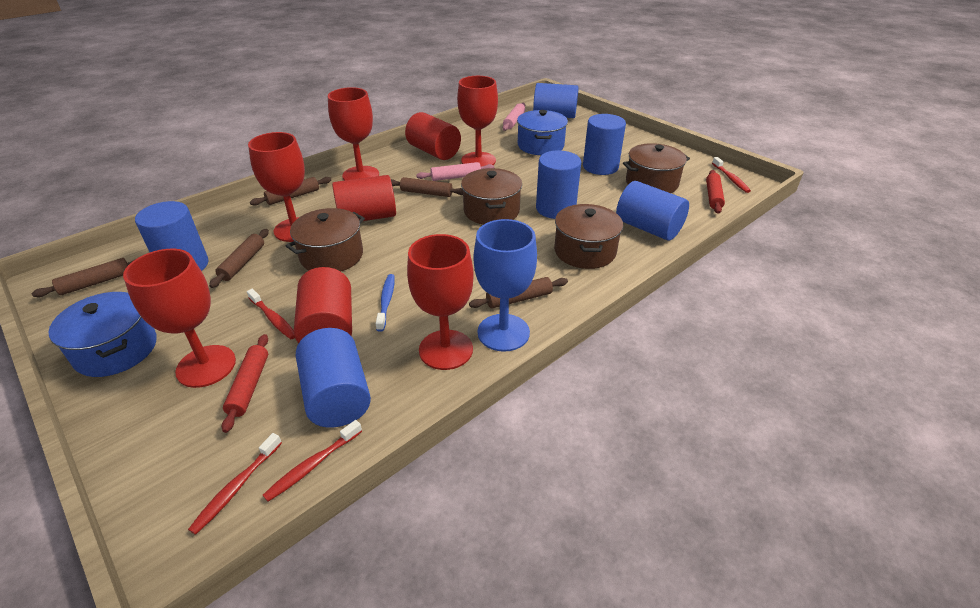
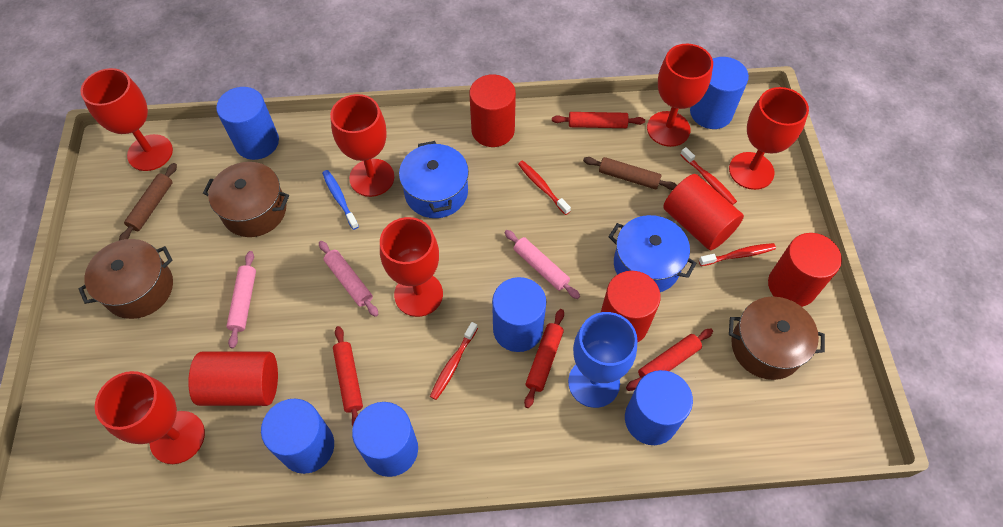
brown pot: [286,208,365,272] [461,168,522,225] [554,204,623,269] [623,143,690,193] = 4 -> [78,239,173,319] [203,162,289,237] [729,297,825,380] = 3
brown rolling pin: [32,258,134,297] [209,229,269,288] [250,177,331,205] [391,177,463,197] [469,277,568,309] = 5 -> [119,163,177,241] [583,157,677,190] = 2
pink rolling pin: [416,162,494,181] [503,103,525,131] = 2 -> [227,251,256,349] [319,241,379,317] [505,230,580,299] = 3
red cylinder: [294,267,352,343] [332,175,396,221] [405,112,461,160] = 3 -> [188,352,278,406] [469,74,516,147] [601,271,661,343] [663,174,744,250] [768,233,842,307] = 5
red goblet: [123,249,236,388] [248,132,305,242] [328,87,379,181] [407,234,474,370] [457,76,498,167] = 5 -> [80,68,173,171] [95,371,205,464] [330,94,394,197] [380,217,443,317] [647,44,713,147] [729,87,809,190] = 6
red rolling pin: [222,334,268,433] [706,170,725,214] = 2 -> [333,326,363,426] [524,309,564,408] [552,112,645,128] [626,329,713,391] = 4

